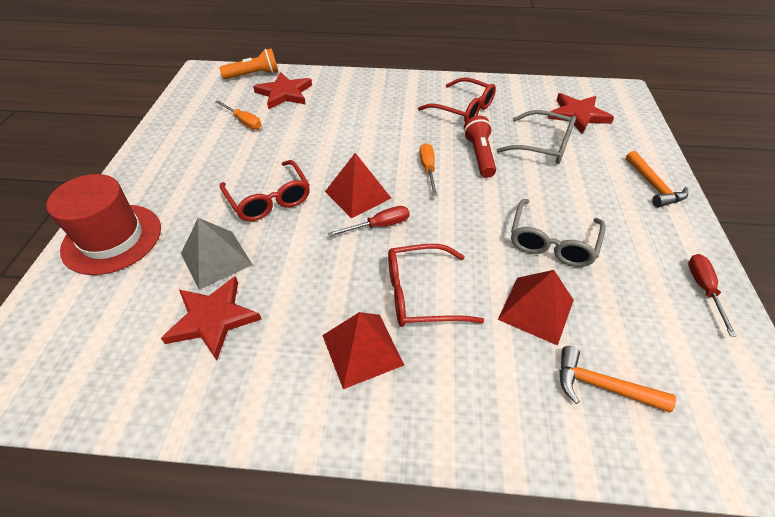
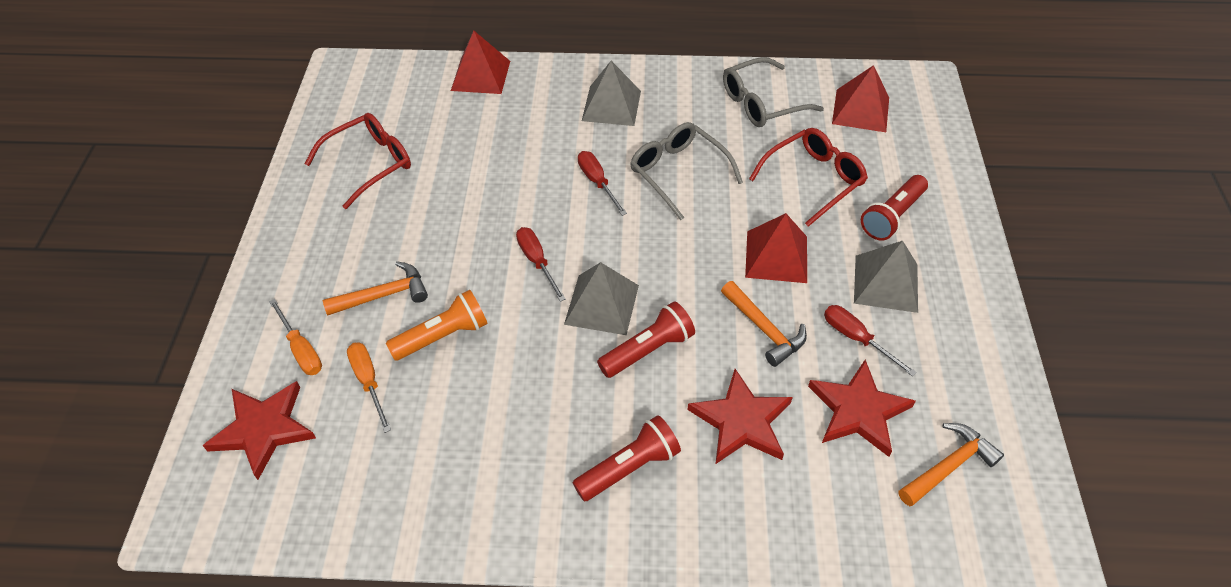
grey pyramid: [181,218,253,290] = 1 -> [564,262,639,335] [582,61,641,126] [854,241,918,313] = 3
orange hammer: [560,346,676,412] [626,151,688,208] = 2 -> [323,261,428,315] [721,281,807,367] [898,423,1004,506] = 3
red flashlight: [464,116,496,178] = 1 -> [573,415,681,501] [597,301,695,378] [861,175,928,241] = 3
red glasses: [220,160,310,221] [388,244,484,327] [418,77,496,123] = 3 -> [305,113,411,209] [749,128,868,227] = 2
red hat: [46,174,161,275] = 1 -> none = 0
red screwdriver: [328,206,410,237] [688,254,737,337] = 2 -> [516,227,566,302] [578,151,627,216] [824,305,917,376] = 3

